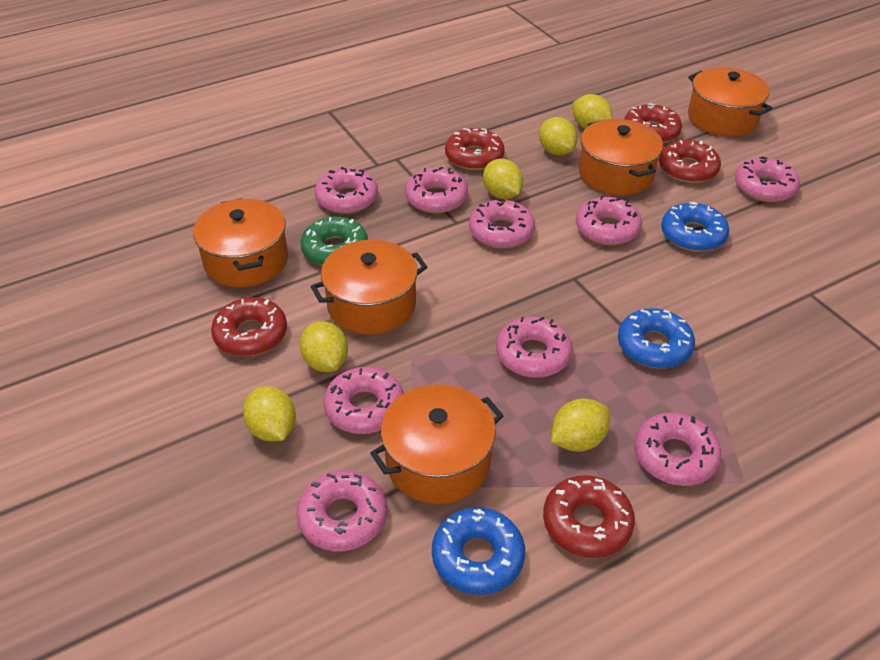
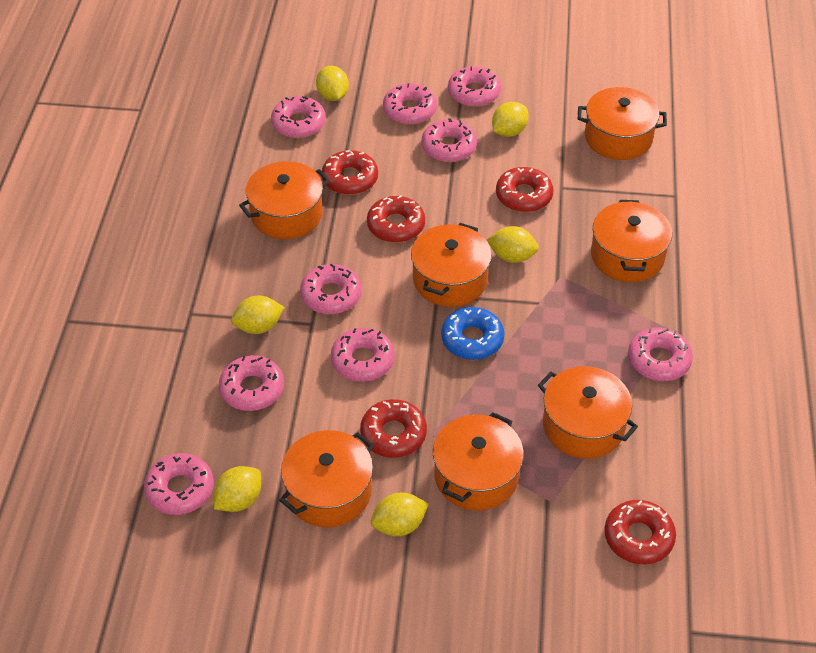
blue donut: [432,507,525,595] [618,308,695,368] [661,202,729,252] = 3 -> [441,307,504,360] = 1
green donut: [300,217,368,265] = 1 -> none = 0
orange pot: [193,198,288,287] [311,240,427,335] [370,384,504,504] [579,119,663,195] [688,67,772,137] = 5 -> [239,161,330,239] [279,430,374,528] [411,223,492,307] [433,412,524,511] [538,366,638,459] [578,87,667,160] [591,200,672,282] = 7

